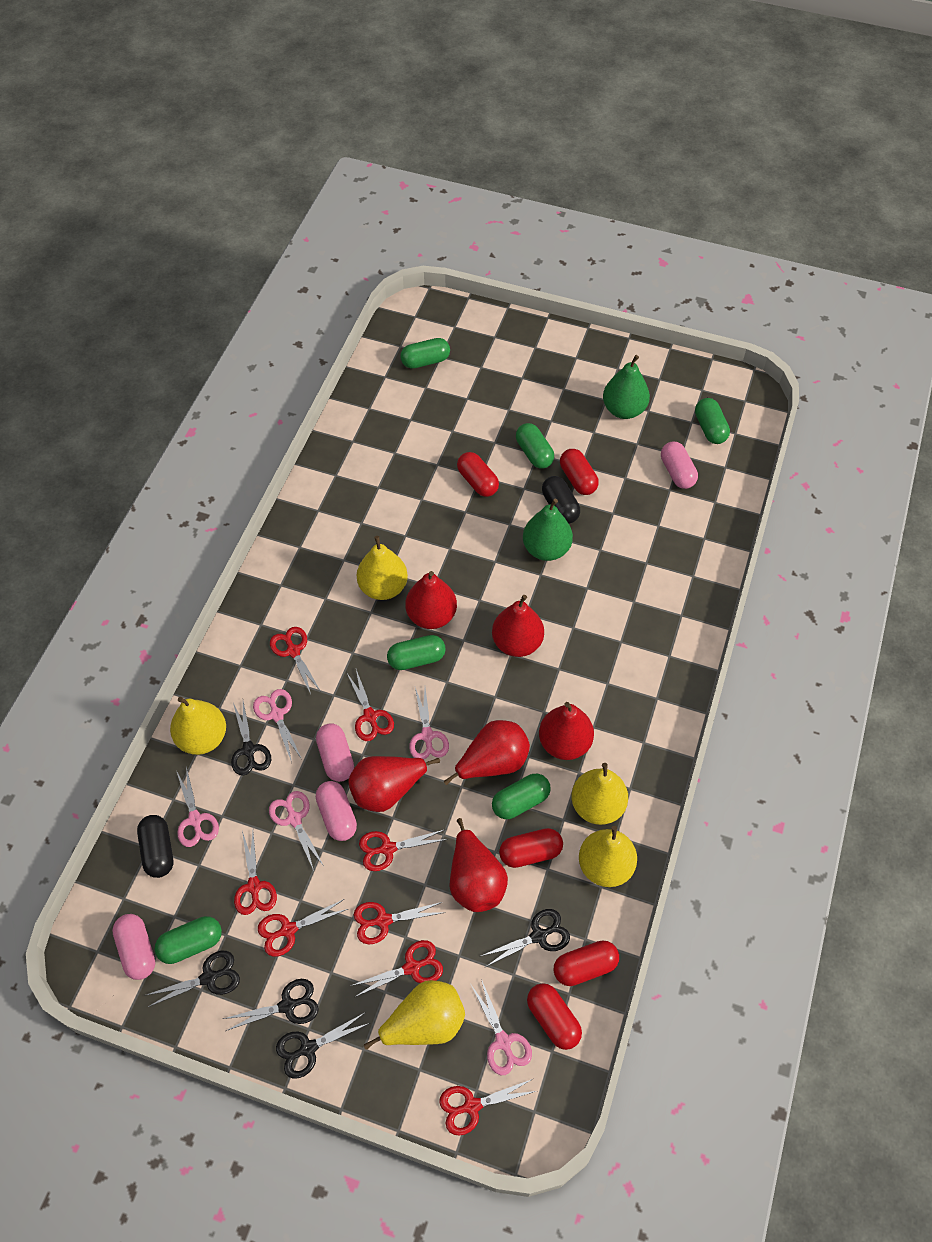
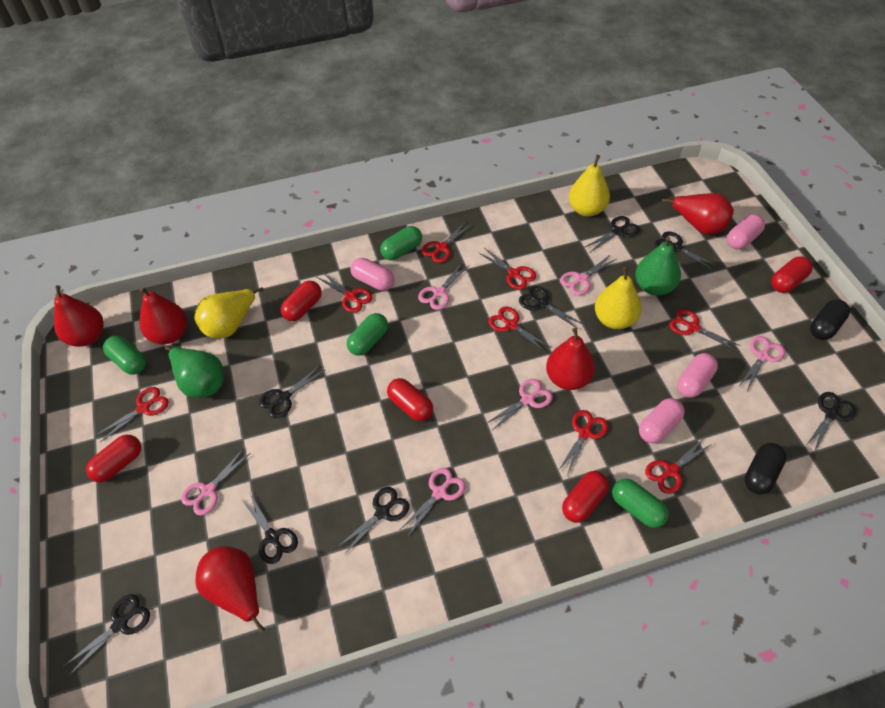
black scissors: [147,951,240,1007] [223,979,319,1031] [231,701,271,776] [276,1012,370,1079] [481,909,570,967] = 5 -> [63,594,150,676] [241,492,298,564] [259,365,325,418] [338,487,409,555] [519,286,583,329] [585,216,640,253] [654,231,718,271] [807,392,856,452] = 8
green capsule: [154,916,222,964] [387,635,446,670] [400,338,450,369] [492,774,551,819] [516,423,554,468] [695,398,730,444] = 6 -> [103,336,146,375] [347,313,388,356] [380,226,422,260] [612,478,669,528] = 4
pink scissors: [176,766,219,847] [253,689,302,763] [269,791,324,871] [409,688,449,760] [471,979,532,1075] = 5 -> [181,448,250,516] [401,468,466,536] [418,263,468,310] [487,379,553,430] [560,255,616,295] [739,336,785,391] = 6
red pear: [348,756,440,812] [405,571,457,629] [444,720,530,785] [450,818,508,912] [492,595,544,657] [539,702,594,760] = 6 -> [54,285,104,347] [139,287,187,344] [196,546,265,633] [546,328,595,390] [662,193,734,235] = 5
yellow pear: [170,697,226,755] [357,536,408,600] [364,980,465,1050] [571,763,628,825] [579,826,637,887] = 5 -> [194,287,264,338] [569,155,610,217] [595,267,641,329] = 3

